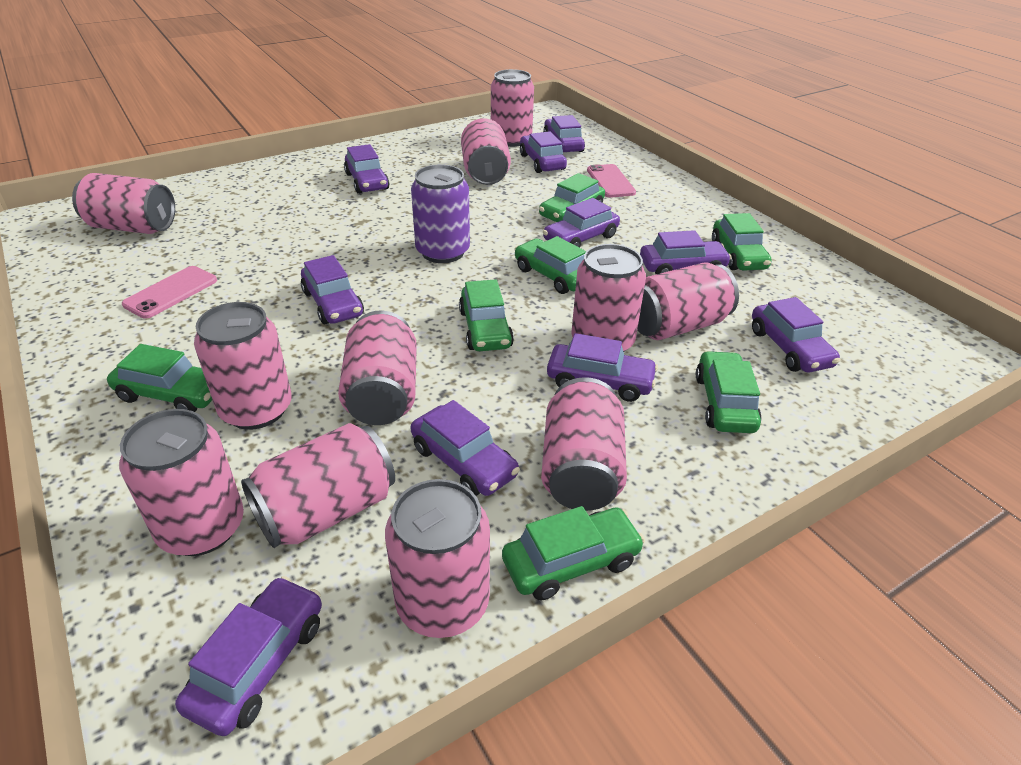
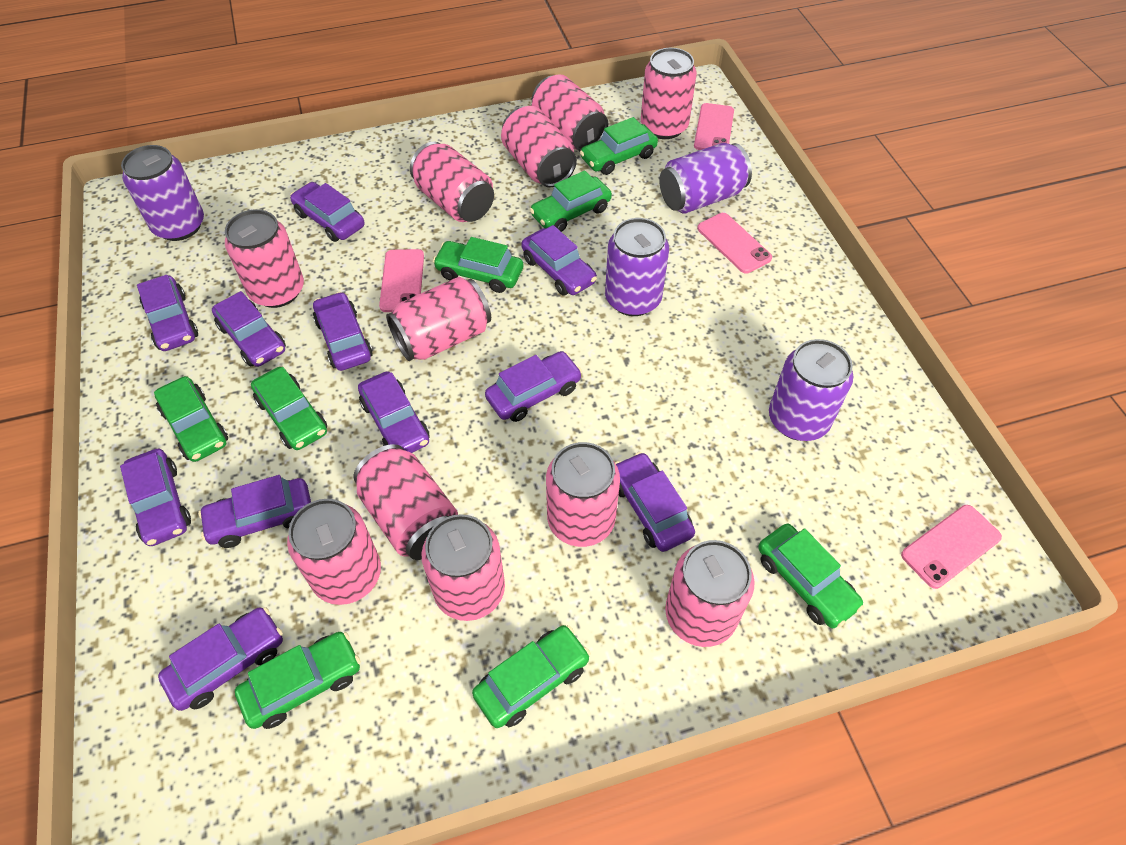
green car: [107,344,212,412] [459,279,514,351] [502,506,645,600] [514,236,586,294] [539,173,605,222] [696,351,762,433] [712,213,772,271] = 7 -> [154,376,228,462] [235,632,361,729] [251,367,327,450] [433,237,523,293] [472,625,591,728] [530,171,612,232] [580,117,658,175] [758,524,864,628] = 8
pink phone: [122,266,217,319] [587,164,636,198] = 2 -> [379,249,424,312] [694,103,734,150] [697,213,772,274] [901,505,1002,589] = 4
purple can: [411,164,470,263] = 1 -> [121,145,204,241] [605,218,669,316] [659,143,752,214] [769,339,853,441] = 4
purple car: [175,576,322,736] [301,255,364,324] [344,144,389,194] [411,400,520,496] [520,131,567,173] [543,115,585,152] [543,198,620,248] [547,333,658,402] [640,230,732,274] [752,297,840,373] = 10 -> [120,448,191,546] [137,275,198,351] [158,607,283,711] [198,475,311,548] [212,291,286,367] [290,182,365,242] [313,292,373,371] [358,371,430,453] [485,351,582,422] [521,225,597,296] [615,452,695,552] = 11

